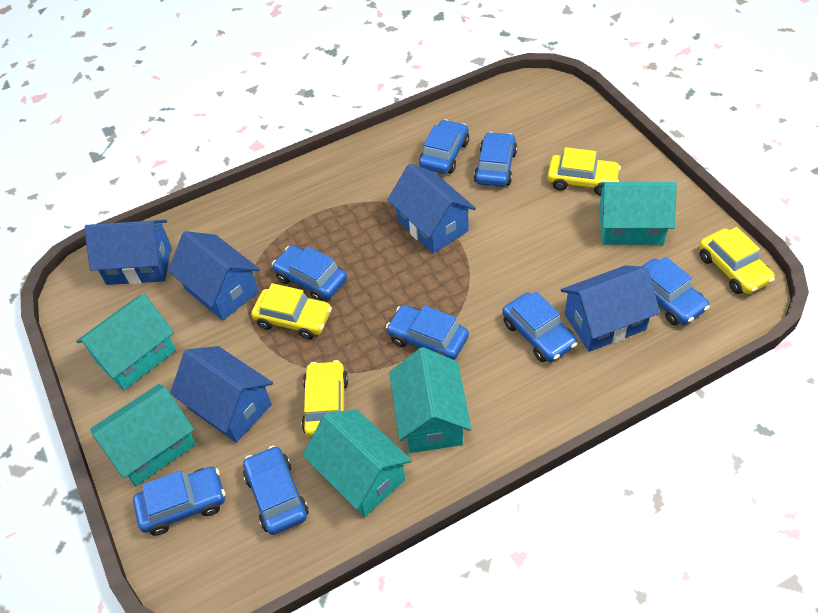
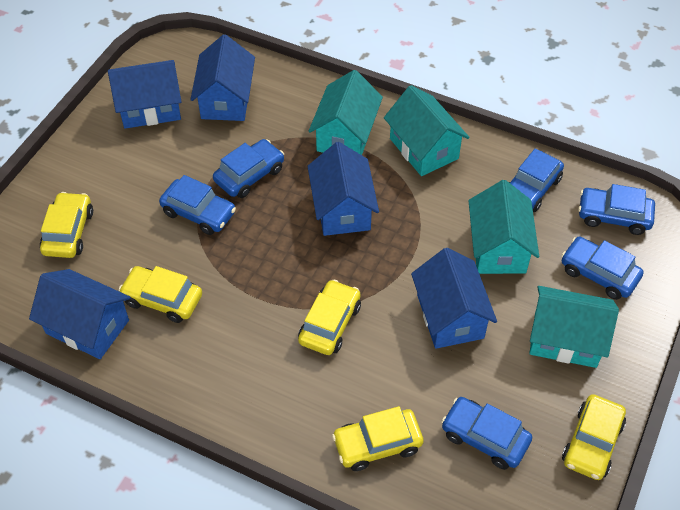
blue car: [133,467,225,536] [243,446,309,535] [272,245,347,301] [386,305,469,360] [419,120,469,174] [474,132,517,187] [503,291,577,362] [642,257,710,325] = 8 -> [159,175,236,235] [213,139,284,198] [441,397,532,470] [509,148,564,212] [561,237,643,300] [578,184,655,235] = 6
turquoise house: [76,294,176,390] [90,384,196,486] [302,409,412,517] [389,347,471,453] [598,182,677,245] = 5 -> [309,70,383,155] [384,85,470,176] [468,180,539,274] [529,286,619,368] = 4
yellow car: [251,283,332,340] [302,360,348,438] [548,147,621,196] [699,227,775,294] = 4 -> [40,192,93,258] [119,266,202,323] [298,280,361,355] [332,406,424,471] [562,394,626,480] = 5

